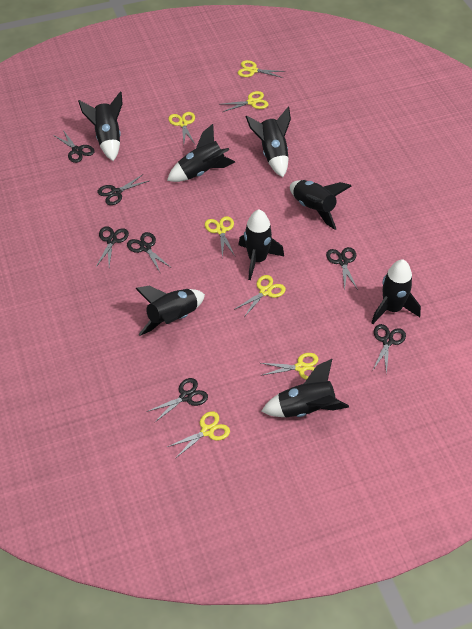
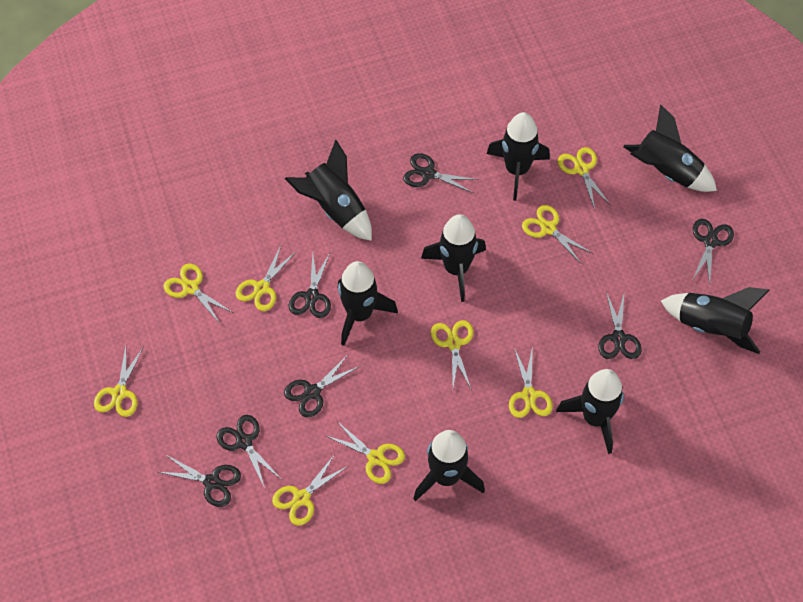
yellow scissors: [167,411,230,458] [168,112,195,144] [205,216,235,257] [223,91,269,112] [235,275,286,317] [238,60,285,78] [261,353,319,380] = 7 -> [94,346,143,417] [163,263,234,324] [236,246,297,311] [272,454,348,526] [325,421,405,484] [431,320,474,389] [509,346,553,418] [522,205,593,264] [558,147,611,210] = 9

